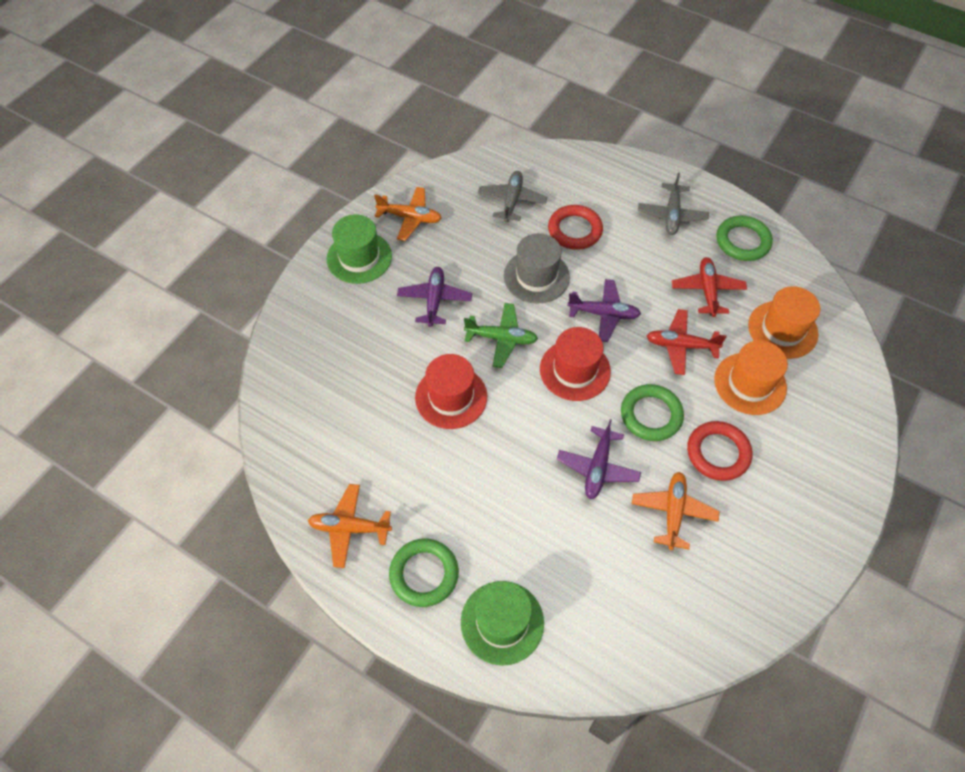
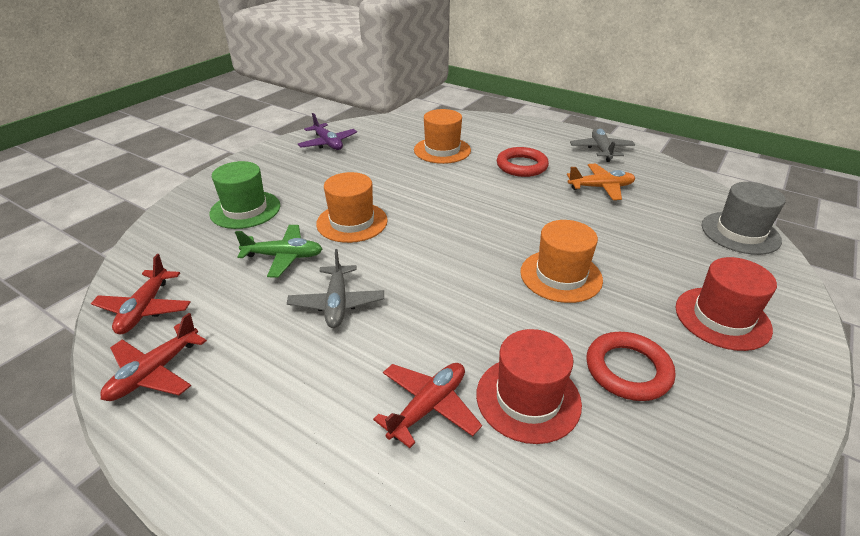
green hat: [327,214,392,284] [461,581,544,666] = 2 -> [209,161,280,229] = 1
green ring: [389,539,459,607] [621,384,684,441] [716,216,773,261] = 3 -> none = 0
orange hat: [714,340,788,415] [748,286,820,359] = 2 -> [316,172,388,243] [414,109,471,164] [520,220,603,303] = 3
orange plane: [308,484,392,568] [374,187,442,241] [632,472,720,550] = 3 -> [567,164,635,200] = 1
purple plane: [397,267,472,327] [557,419,641,499] [567,279,641,342] = 3 -> [298,113,357,150] = 1
red plane: [647,309,727,375] [672,257,747,317] = 2 -> [91,254,191,334] [100,313,207,401] [373,363,482,448] = 3

